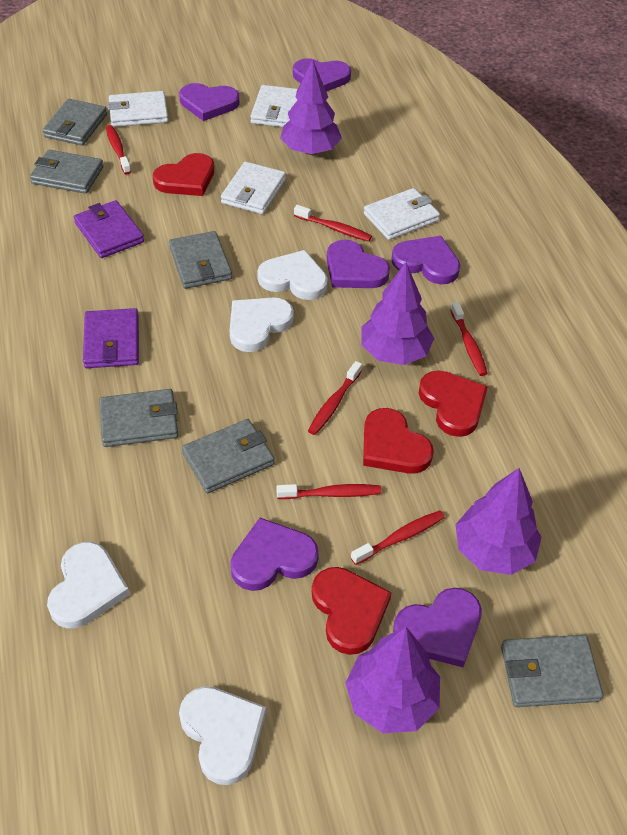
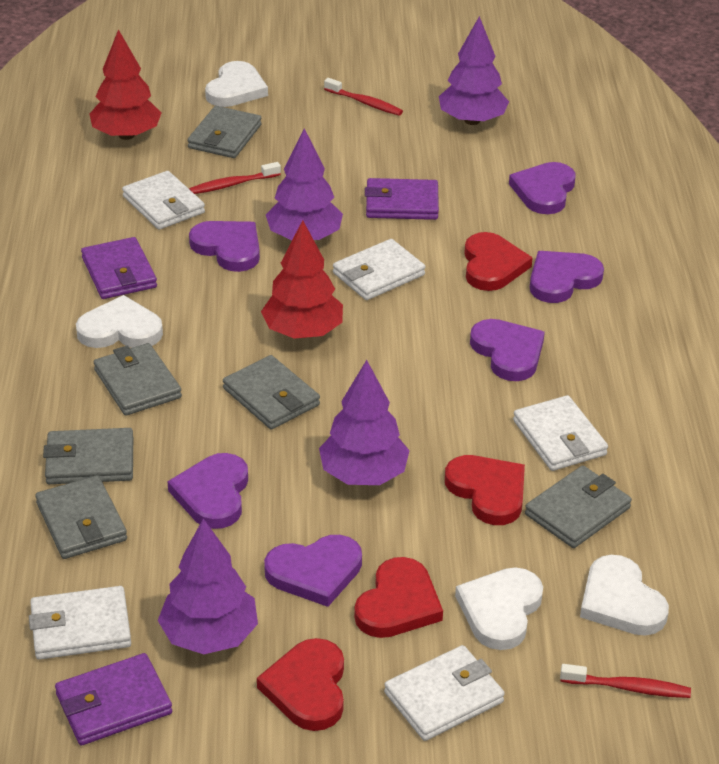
purple wallet: [74,200,144,258] [83,308,139,368] = 2 -> [55,653,172,745] [81,237,157,299] [365,178,439,220] = 3
red toothbrush: [106,125,131,175] [276,484,381,499] [294,205,372,241] [308,361,362,435] [351,510,445,565] [450,302,488,376] = 6 -> [189,162,281,194] [324,78,403,116] [560,664,691,698] = 3
red tree: none = 0 -> [90,29,161,140] [261,220,343,339] = 2
white wallet: [108,91,168,127] [221,162,286,214] [250,85,298,127] [364,188,440,240] = 4 -> [29,586,131,660] [122,171,205,230] [333,239,426,300] [384,645,505,741] [513,395,608,471] = 5

